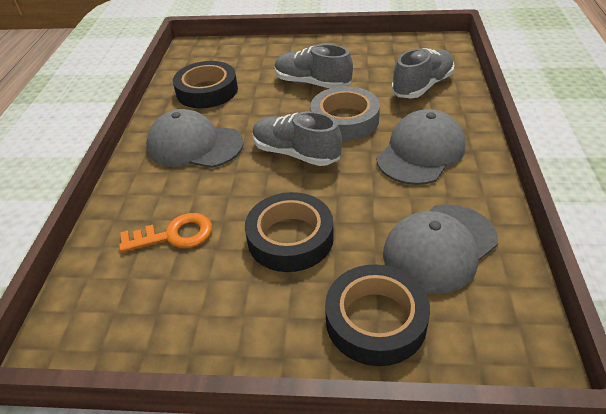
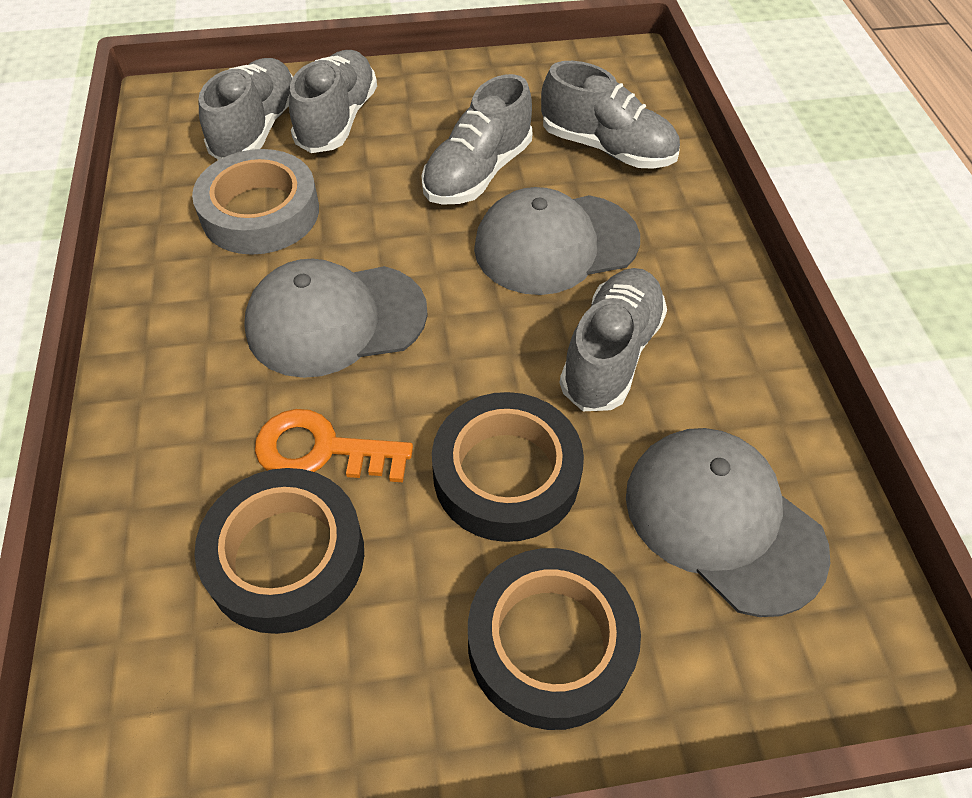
grey shoe: [253,111,342,166] [275,44,353,88] [392,48,454,99] = 3 -> [198,58,293,160] [289,50,377,153] [421,74,533,205] [541,61,680,169] [560,268,667,411] = 5

